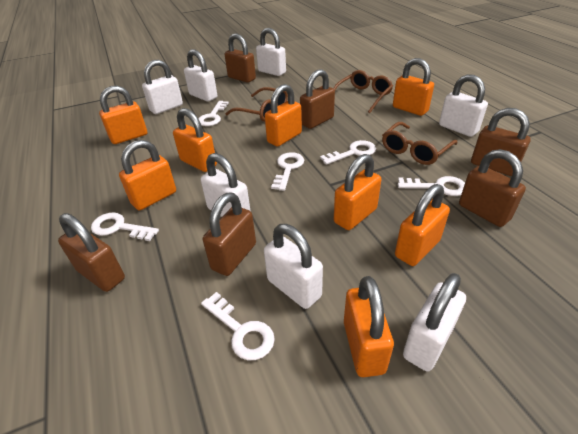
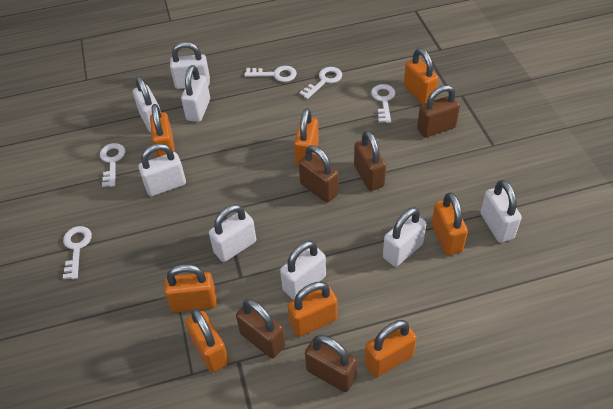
brown glasses: [225,87,288,122] [333,70,393,113] [382,122,457,165] = 3 -> none = 0
brown padlock: [58,213,125,292] [203,192,256,276] [224,33,256,83] [300,69,335,129] [459,149,526,227] [471,108,531,176] = 6 -> [236,299,285,358] [299,145,339,203] [305,335,357,392] [354,131,386,191] [417,85,460,138] = 5
white key: [91,212,159,241] [198,101,229,126] [201,292,275,360] [271,152,304,191] [320,140,376,165] [398,176,465,196] = 6 -> [63,226,92,279] [100,143,125,187] [244,66,297,82] [299,67,342,99] [371,84,396,123] = 5
white padlock: [142,60,183,114] [184,49,217,102] [201,153,250,217] [256,28,286,76] [264,224,323,309] [403,273,466,372] [439,74,488,137] = 7 -> [133,76,161,133] [138,144,186,196] [170,42,210,89] [181,65,210,122] [209,204,256,262] [280,240,326,300] [383,207,426,267] [480,180,522,243] = 8

